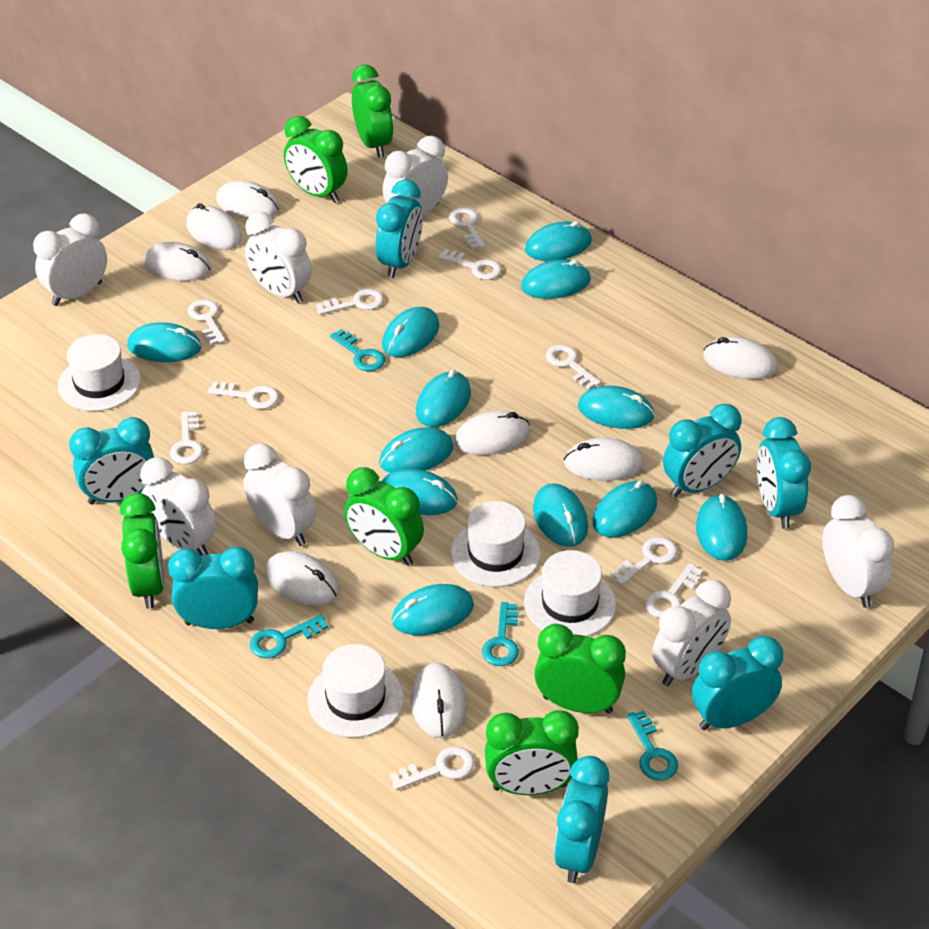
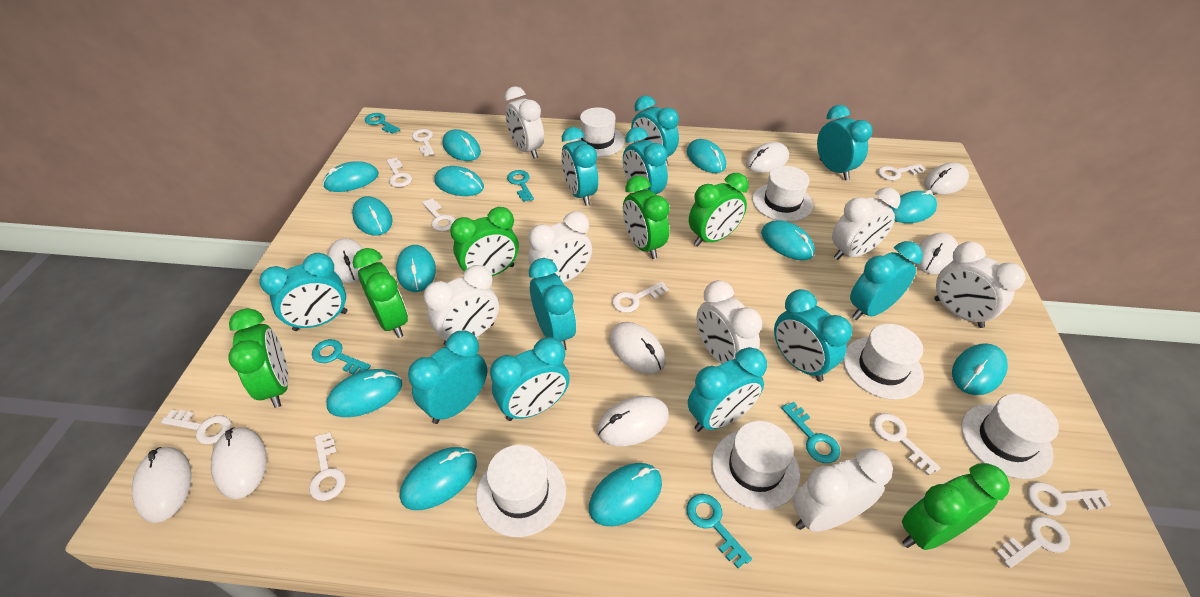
turquoise clock: [69,417,154,505] [168,547,258,629] [376,180,423,278] [554,756,609,883] [663,404,742,497] [692,636,783,730] [757,417,811,529] = 7 -> [259,253,347,331] [408,330,487,424] [490,337,570,421] [529,258,576,350] [561,127,598,206] [623,127,668,194] [631,95,679,167] [688,347,767,432] [774,289,852,382] [817,105,873,180] [850,241,923,320] = 11
turquoise key: [250,614,328,658] [330,329,385,371] [482,602,519,666] [627,711,678,781] = 4 -> [312,339,371,374] [365,113,400,134] [507,170,534,202] [686,494,752,568] [781,402,840,463] = 5
white hat: [58,334,141,411] [308,644,404,738] [451,501,541,587] [524,550,616,637] = 4 -> [476,445,566,537] [571,107,625,157] [712,421,800,510] [752,166,813,222] [843,324,924,400] [961,394,1059,479] = 6

